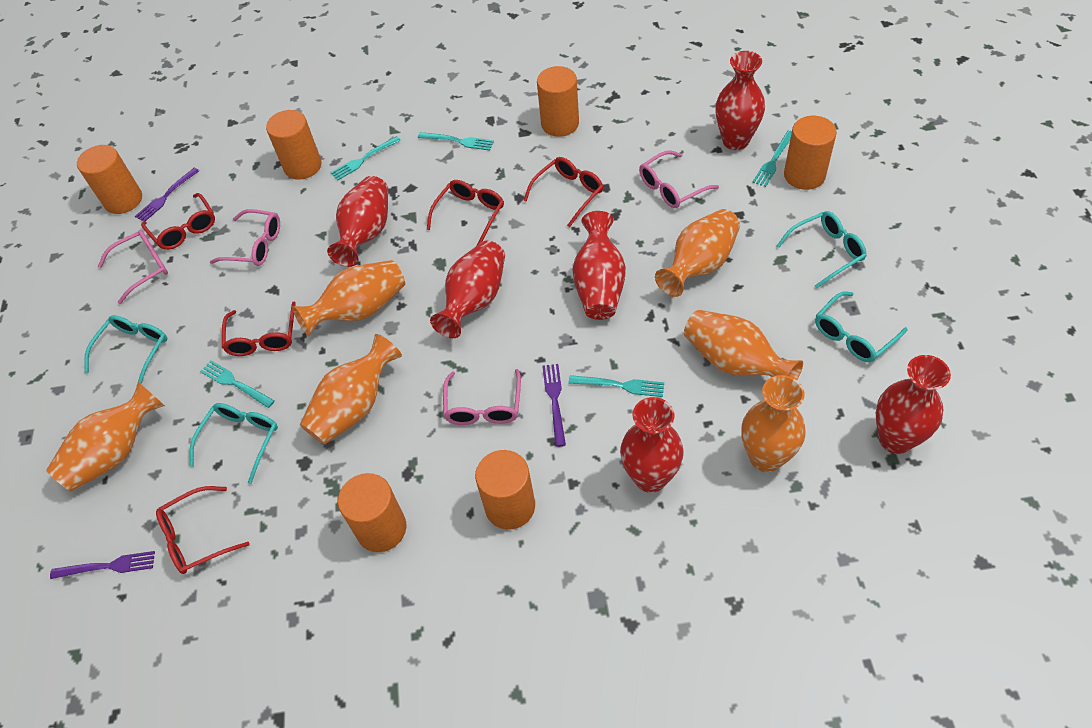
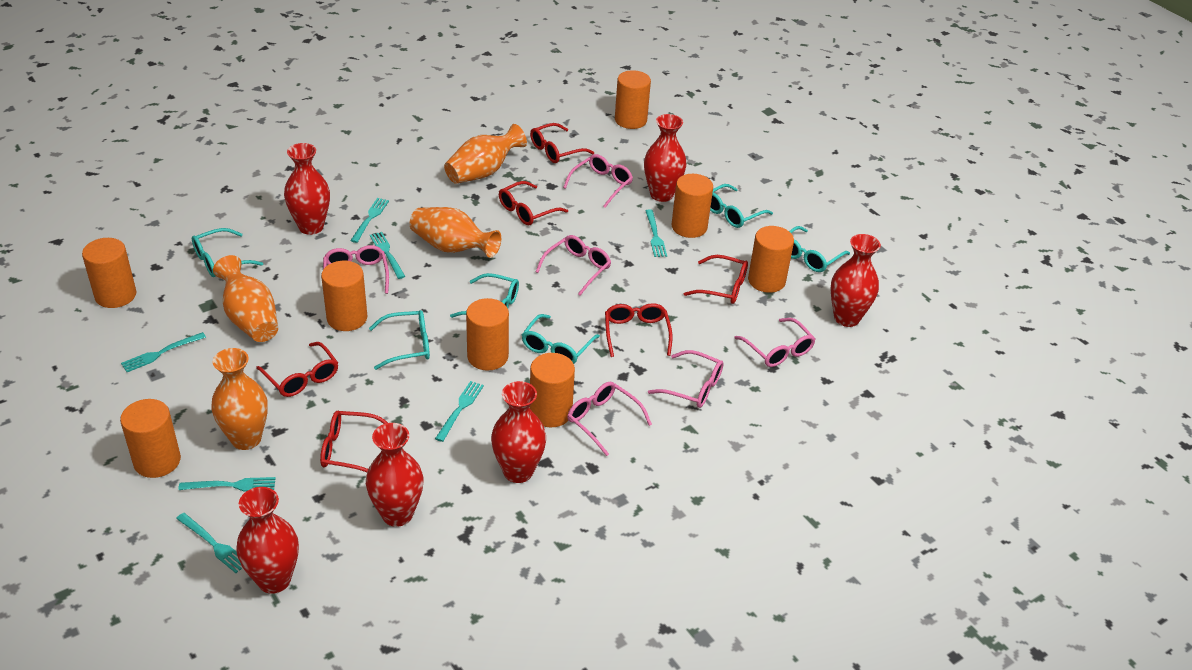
orange cylinder: [77,145,142,214] [266,110,321,180] [338,473,406,552] [475,450,535,530] [537,66,579,137] [784,116,837,190] = 6 -> [82,238,136,308] [120,399,181,478] [321,261,367,331] [466,298,509,371] [529,353,575,427] [615,70,651,129] [672,174,713,238] [748,226,794,293] = 8
orange vase: [46,382,165,492] [292,260,405,336] [300,334,402,445] [655,209,740,297] [684,310,803,380] [742,375,806,472] = 6 -> [211,348,268,450] [213,255,278,342] [410,207,501,258] [444,124,527,184] = 4
pink glasses: [98,230,168,304] [210,209,280,266] [443,369,521,425] [639,150,719,208] = 4 -> [323,245,389,294] [536,235,611,296] [563,154,633,208] [567,382,652,456] [648,350,724,408] [734,318,815,367] = 6
purple fork: [50,551,155,579] [135,168,199,222] [542,364,566,447] = 3 -> none = 0
red glasses: [141,193,215,250] [156,486,249,574] [222,301,296,356] [427,180,504,245] [523,157,603,227] = 5 -> [256,342,338,397] [320,411,388,473] [499,181,568,226] [530,123,594,163] [605,303,673,357] [684,255,748,304] = 6
turquoise fork: [200,361,275,408] [330,136,401,180] [418,132,494,151] [568,375,664,397] [753,130,792,187] = 5 -> [121,332,206,372] [176,513,242,573] [178,477,276,492] [350,198,389,243] [370,232,406,279] [435,381,484,442] [645,209,667,257] = 7
turquoise glasses: [84,315,167,387] [189,403,278,484] [777,211,867,288] [815,291,908,362] = 4 -> [192,228,263,277] [369,310,430,370] [450,273,519,318] [522,314,600,364] [710,184,773,228] [789,226,850,272] = 6

